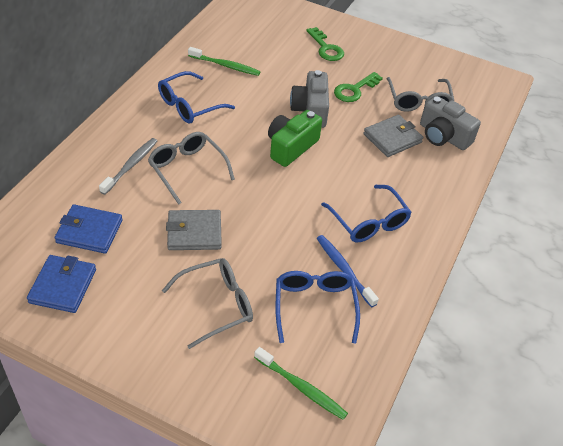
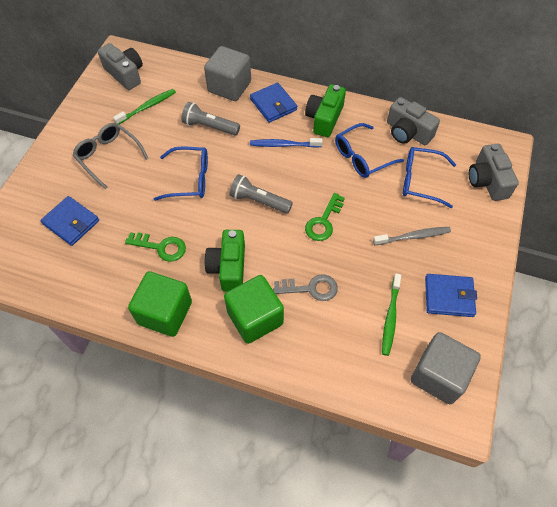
blue wallet: [27,255,96,313] [55,204,123,254] = 2 -> [40,196,99,246] [250,82,297,123] [425,274,477,317] = 3
green camera: [268,110,322,167] = 1 -> [205,230,245,292] [305,84,346,137] = 2
green cube: none = 0 -> [128,271,192,337] [224,275,284,344] = 2
grey camera: [290,70,329,128] [420,96,481,150] = 2 -> [98,43,143,90] [387,97,440,145] [469,144,519,201] = 3
grey cube: none = 0 -> [204,46,251,101] [411,332,481,404] = 2
grey flashlight: none = 0 -> [181,102,240,135] [230,174,293,214] = 2
grey glasses: [148,132,235,205] [162,258,253,349] [387,77,454,112] = 3 -> [73,123,149,189] = 1
grey key: none = 0 -> [273,274,338,301] = 1
grey wallet: [166,210,222,250] [364,115,423,157] = 2 -> none = 0

